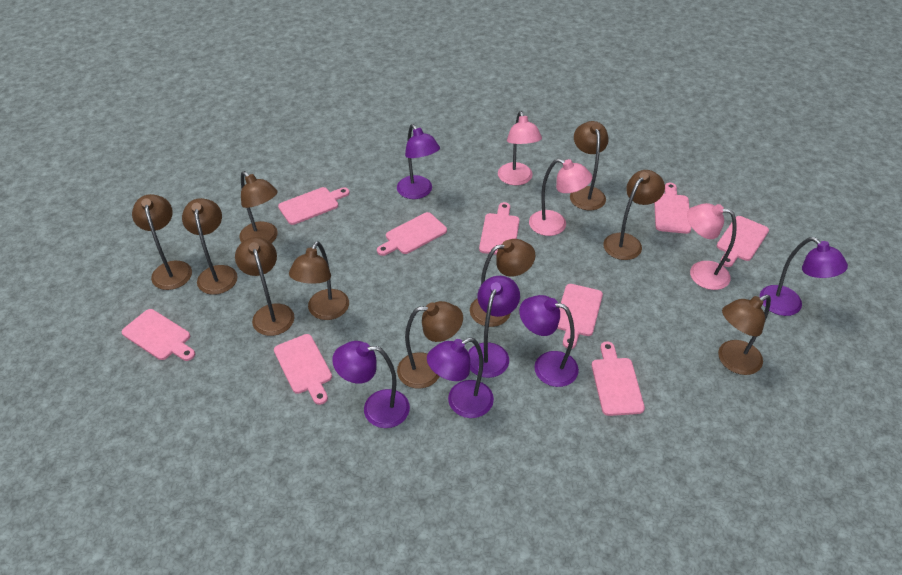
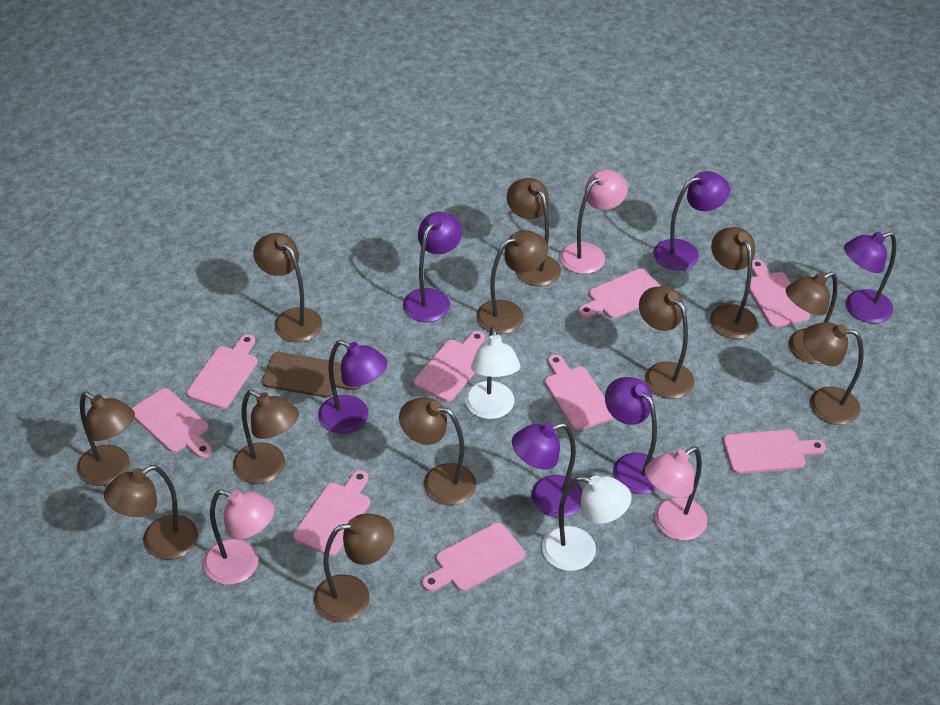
brown cutting board: none = 0 -> [262,352,361,398] = 1
brown lamp: [132,194,192,290] [182,198,238,295] [235,237,295,336] [239,171,278,243] [289,241,349,320] [397,301,463,389] [470,239,535,327] [570,121,609,210] [603,170,665,260] [718,295,771,375] = 10 -> [77,392,135,486] [104,465,198,560] [233,390,299,484] [253,233,322,342] [314,513,394,622] [399,397,476,505] [476,230,548,334] [507,178,561,286] [639,286,694,399] [710,227,757,339] [786,272,838,364] [803,322,863,425] = 12
white lamp: none = 0 -> [465,326,520,419] [542,475,632,571] = 2

